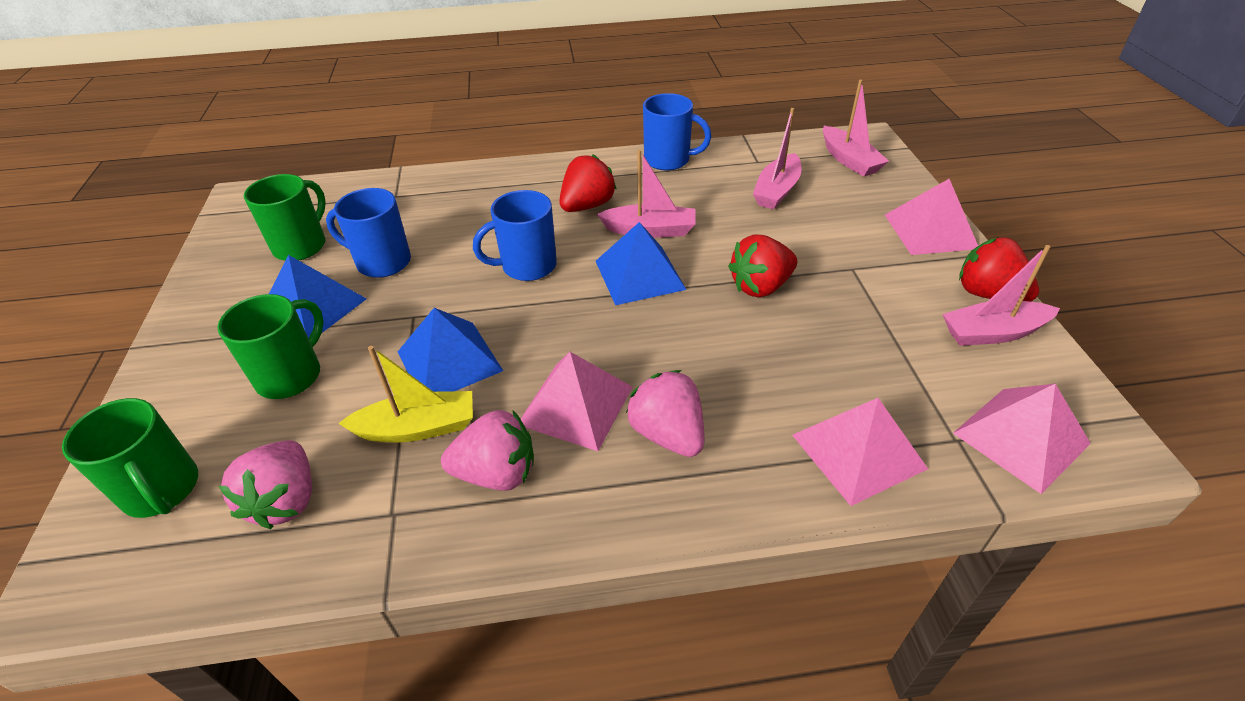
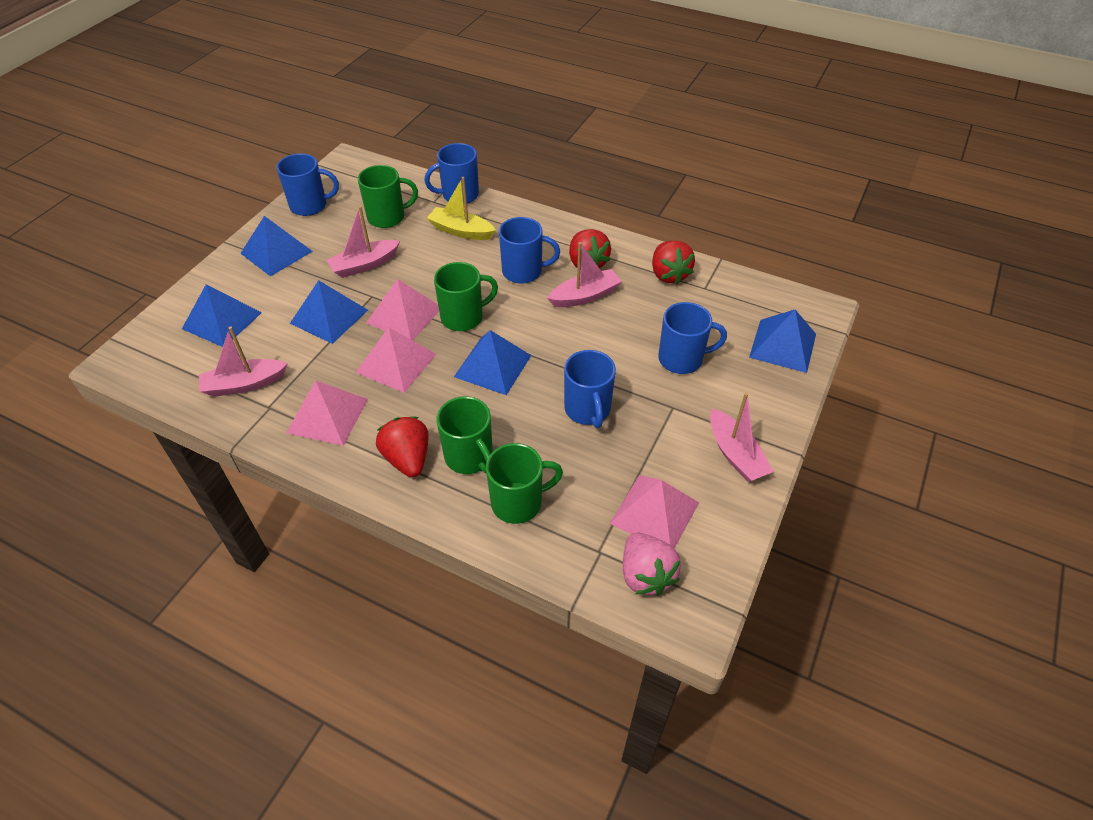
blue mug: [326,188,411,278] [473,190,557,281] [643,93,712,171] = 3 -> [276,154,339,216] [424,143,479,204] [499,217,560,284] [564,350,616,428] [658,302,727,374] = 5
blue pyramid: [269,255,366,338] [398,308,503,392] [596,222,686,305] = 3 -> [182,284,262,347] [240,216,313,276] [290,280,368,344] [454,330,531,395] [749,310,816,373] = 5
green mug: [62,398,198,518] [217,294,324,399] [244,174,326,261] = 3 -> [358,165,418,228] [434,262,498,331] [436,396,493,474] [486,443,563,524] = 4
pink strawberry: [219,440,312,529] [441,410,534,491] [626,370,704,457] = 3 -> [623,532,681,596] = 1

